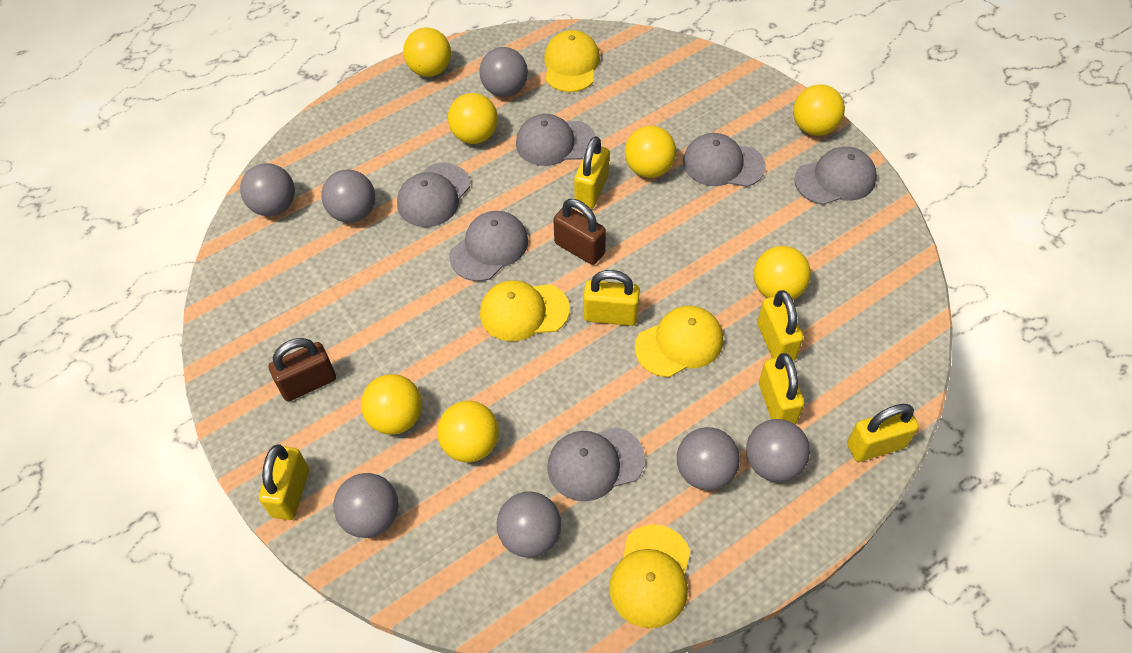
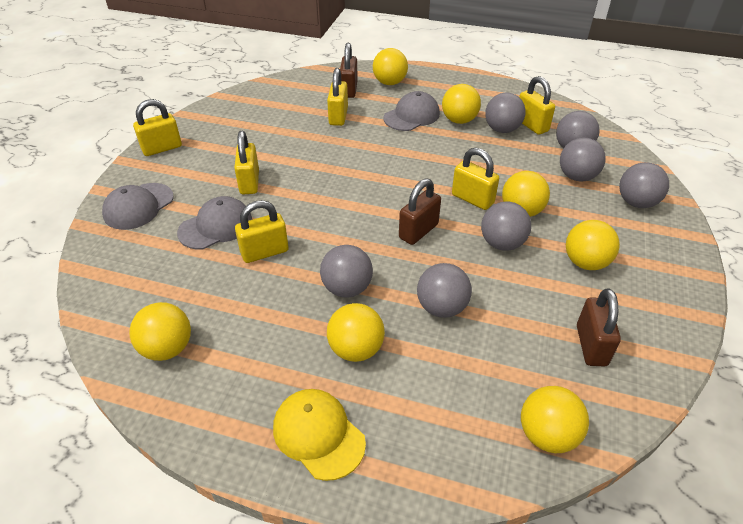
brown padlock: [268,338,336,401] [553,199,606,265] = 2 -> [340,43,358,98] [399,179,441,245] [577,288,621,367] = 3
grey cap: [397,163,470,227] [449,211,528,281] [516,114,595,166] [547,427,645,502] [683,133,765,187] [794,146,877,205] = 6 -> [102,183,174,230] [177,196,252,249] [383,91,440,131] = 3
yellow cap: [480,280,570,341] [544,30,600,92] [609,524,691,628] [635,306,723,377] = 4 -> [273,389,366,481] = 1

